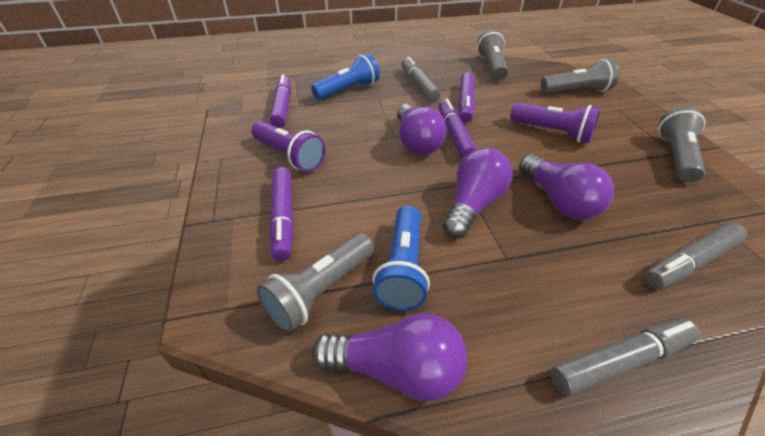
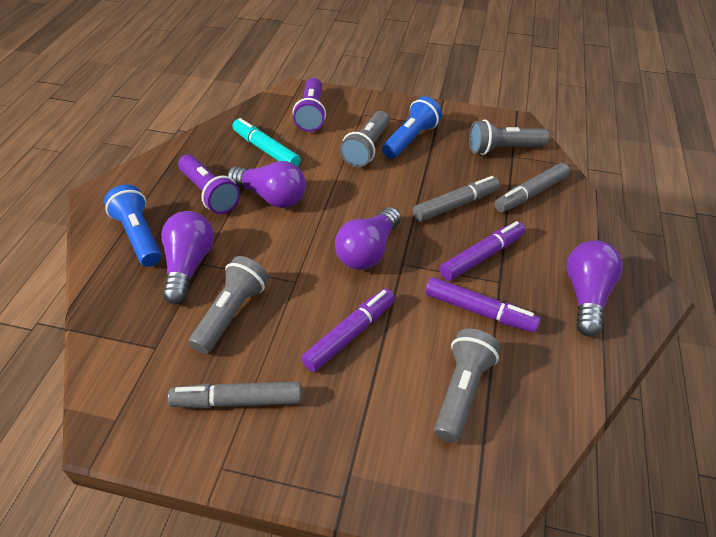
purple marker: [269,167,294,261] [270,74,291,128] [438,99,476,159] [459,72,475,123] = 4 -> [301,289,395,372] [425,277,540,333] [440,221,525,281] = 3
turquoise marker: none = 0 -> [232,118,301,167] = 1

